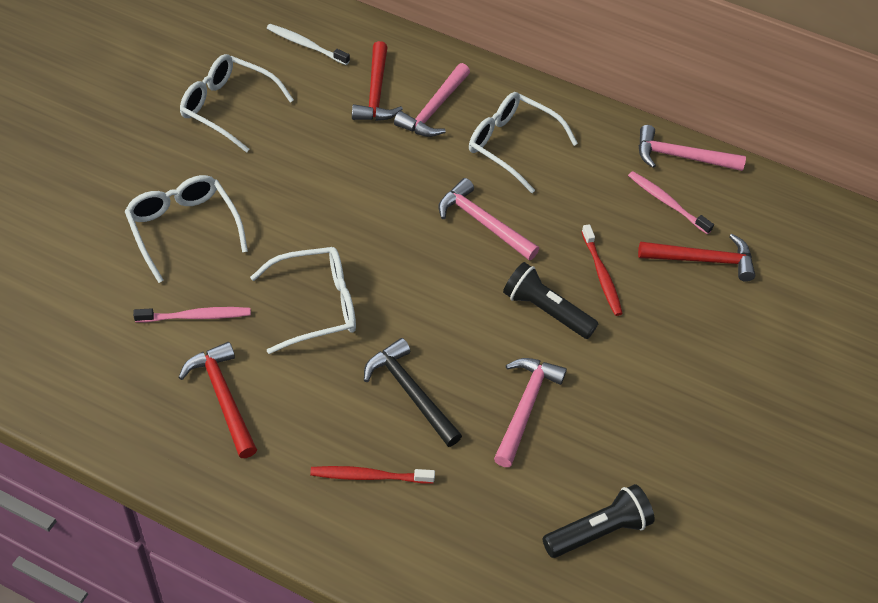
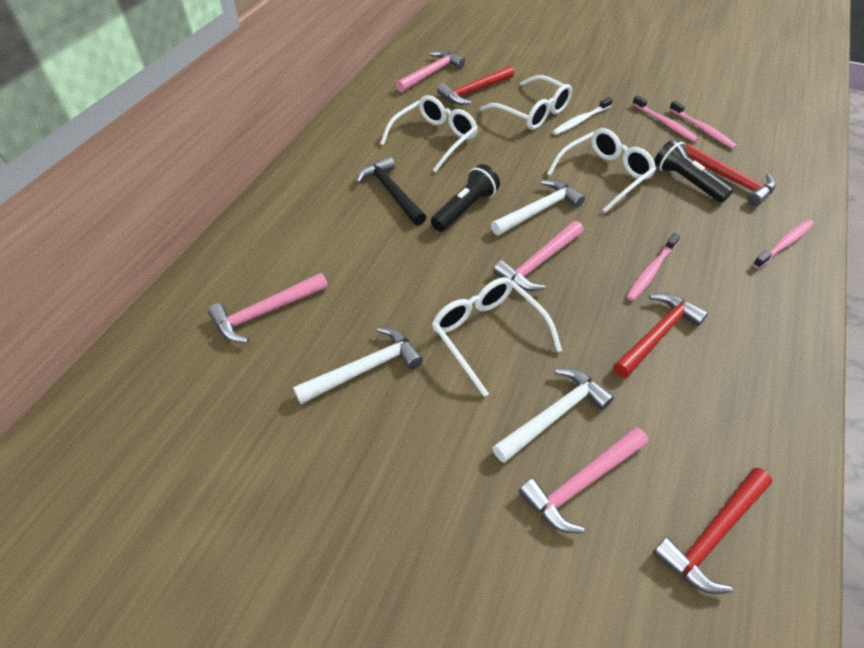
pink toothbrush: [133,307,251,322] [628,171,714,234] = 2 -> [626,233,680,301] [632,95,699,142] [669,101,737,149] [753,220,814,269] = 4
red hammer: [178,342,257,458] [352,41,403,121] [638,234,756,282] = 3 -> [437,66,514,105] [613,293,708,378] [653,468,773,594] [685,144,776,206] = 4
red toothbrush: [310,466,435,483] [581,224,623,316] = 2 -> none = 0
white hammer: none = 0 -> [293,327,423,404] [491,180,585,235] [492,368,614,463] = 3

